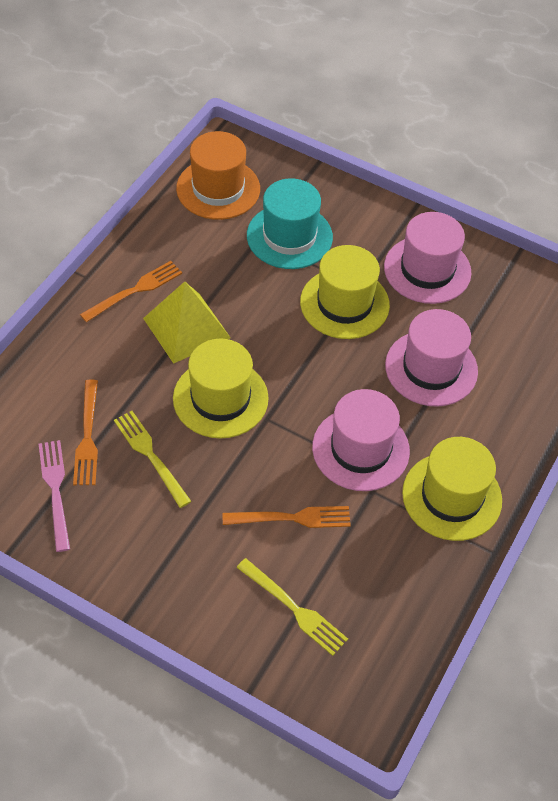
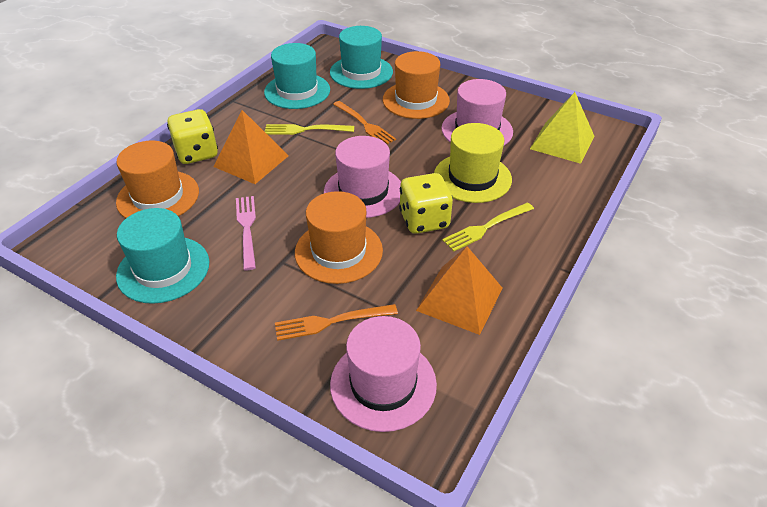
orange fork: [73,380,98,485] [80,261,182,322] [222,506,351,528] = 3 -> [275,304,398,341] [333,101,396,144] = 2
orange hat: [176,131,260,220] = 1 -> [116,141,199,218] [295,191,383,284] [383,51,450,119] = 3
orange pyramid: none = 0 -> [213,110,289,184] [416,246,503,335] = 2
turquoise hat: [247,178,333,269] = 1 -> [116,208,210,304] [264,43,330,109] [330,26,393,89] = 3
yellow dice: none = 0 -> [167,109,218,164] [399,173,453,234] = 2
yellow hat: [173,339,269,439] [300,245,390,339] [402,437,502,541] = 3 -> [434,123,512,203] = 1

